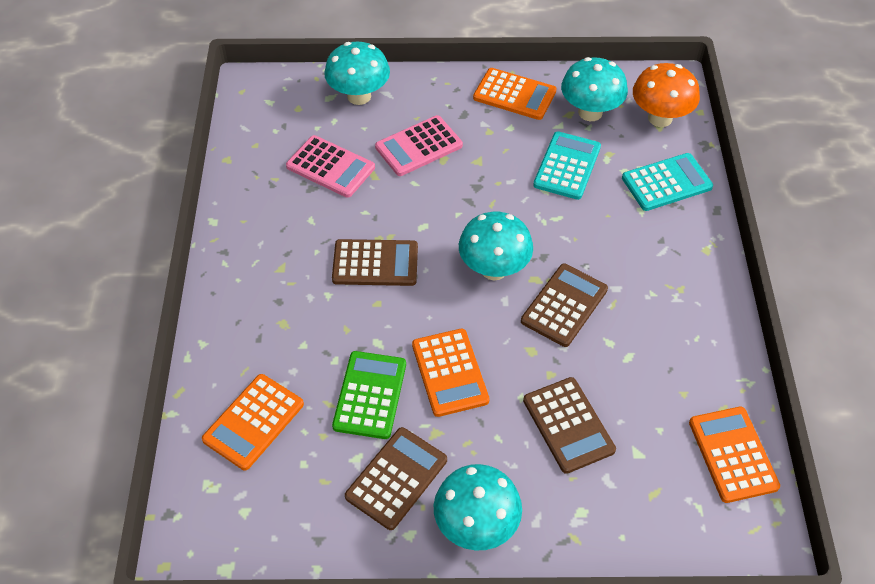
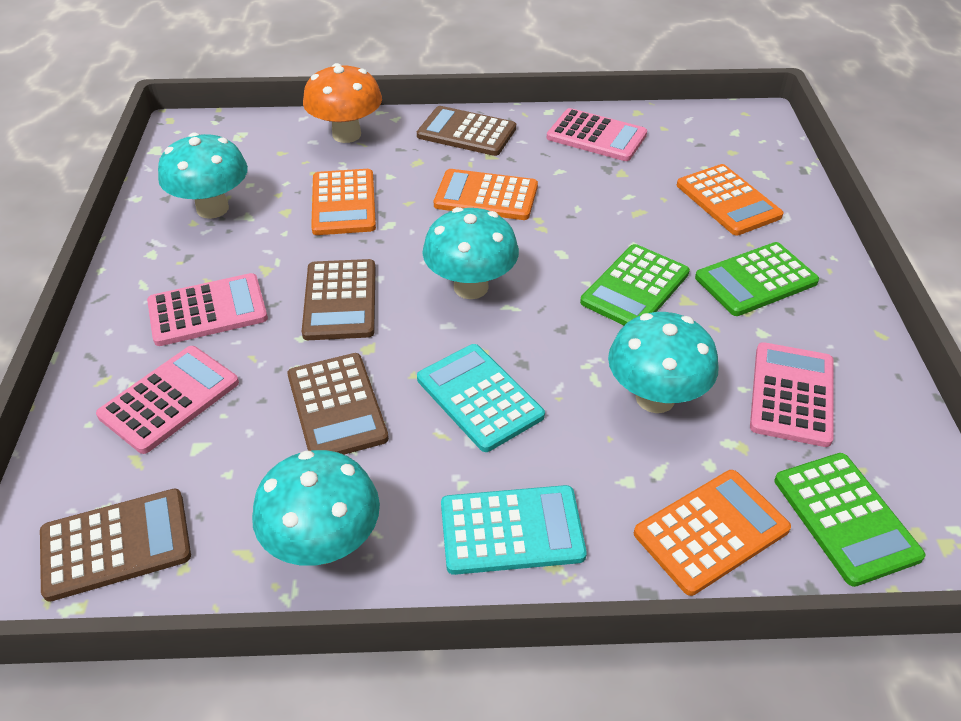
green calculator: [332,351,406,439] = 1 -> [580,244,690,325] [695,242,819,316] [774,453,926,587] = 3
pink calculator: [286,135,375,198] [375,115,463,176] = 2 -> [96,346,239,454] [147,273,268,346] [547,108,647,161] [750,342,834,447] = 4

